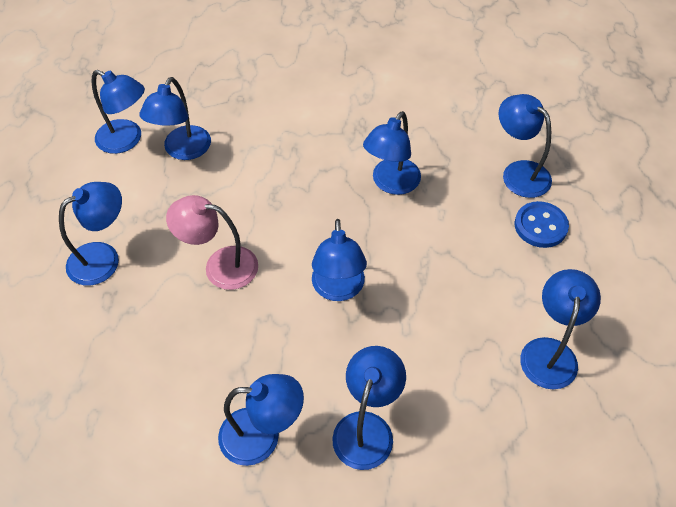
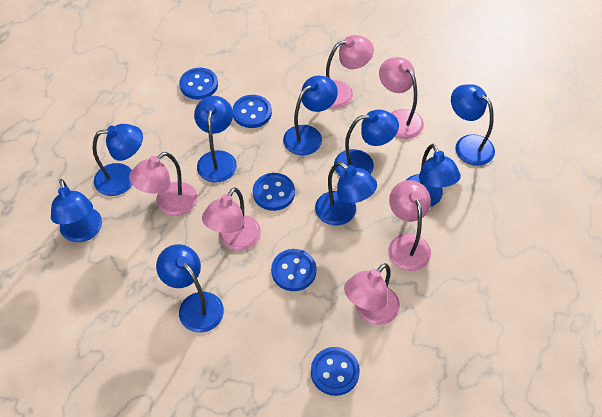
blue button: [514,201,569,248] = 1 -> [179,68,218,100] [232,95,272,128] [253,173,295,211] [271,249,316,291] [311,347,360,396] = 5
pink lamp: [166,195,258,290] = 1 -> [129,152,197,216] [202,187,261,251] [326,35,374,109] [344,263,400,325] [379,57,424,139] [388,180,431,271] = 6

